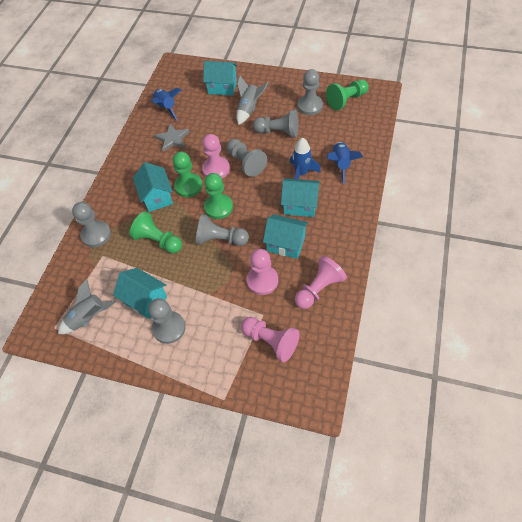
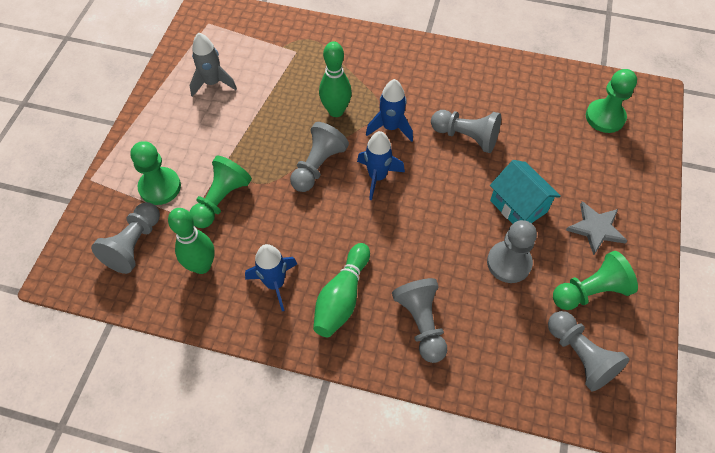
green bowling pin: none = 0 -> [168,208,215,274] [313,243,370,337] [319,41,352,117] = 3
grey rocket: [58,279,116,334] [237,75,268,125] = 2 -> [190,33,237,97] = 1
pink pawn: [202,134,230,178] [241,317,300,362] [247,249,278,295] [295,256,347,309] = 4 -> none = 0
turquoise house: [113,268,167,319] [133,162,173,212] [203,61,237,96] [263,214,308,259] [281,178,320,217] = 5 -> [490,160,561,224] = 1

